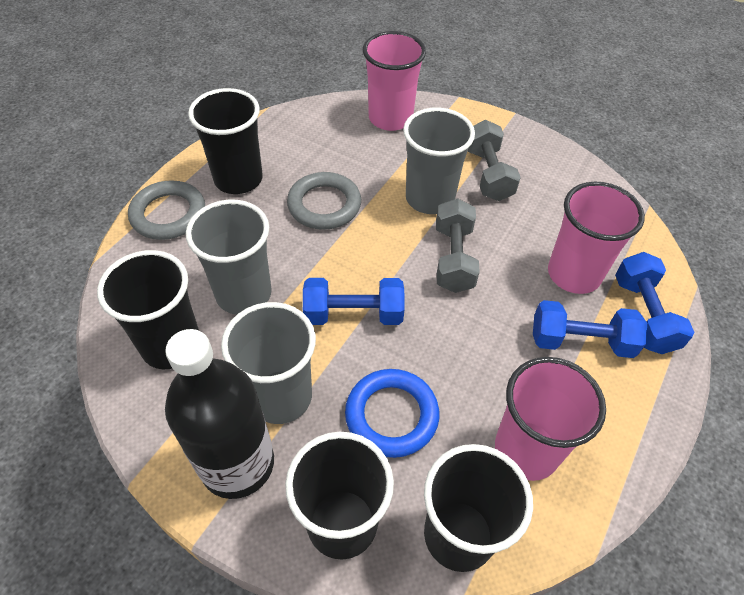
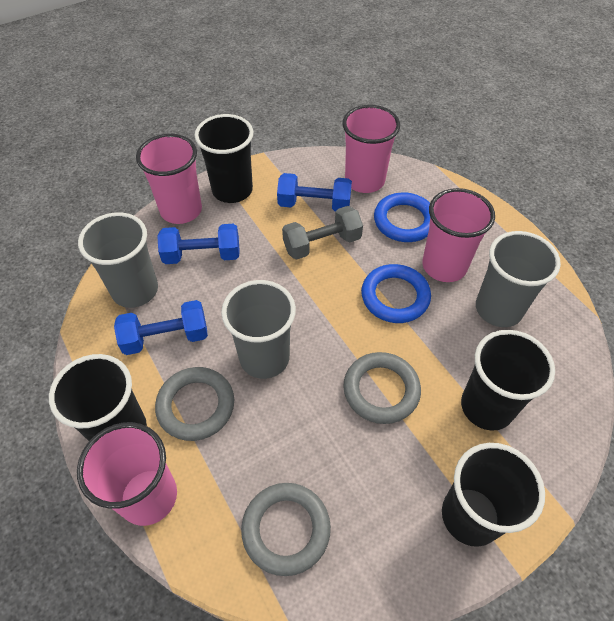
black bottle: [165,329,274,499] = 1 -> none = 0
blue ring: [345,369,439,458] = 1 -> [361,264,431,323] [374,192,430,242] = 2
grey dumbbell: [436,198,480,293] [468,120,521,201] = 2 -> [282,206,363,260] = 1
grey ring: [128,180,205,240] [287,172,361,230] = 2 -> [155,367,234,441] [241,483,331,576] [343,352,421,424] = 3
pink cup: [363,31,426,131] [495,357,606,481] [548,182,645,294] = 3 -> [77,422,177,526] [136,134,202,224] [342,105,400,193] [422,188,495,282] = 4

